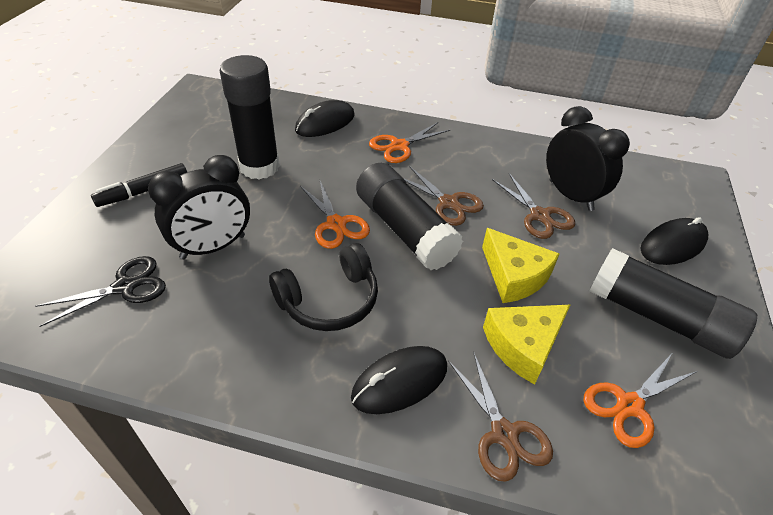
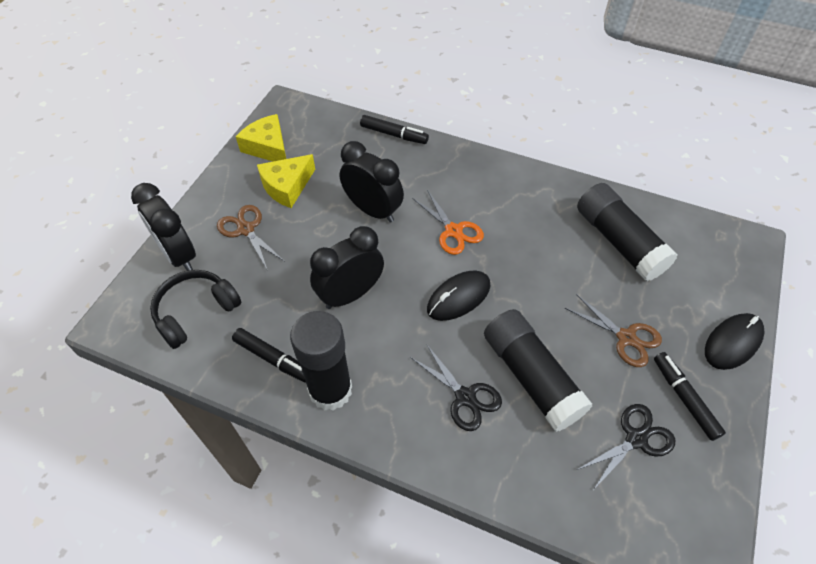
black clock: [148,155,250,259] [546,106,630,211] = 2 -> [131,183,196,270] [310,226,384,309] [340,141,404,223] = 3
black marker: [91,163,187,207] = 1 -> [232,328,306,383] [360,115,429,144] [654,352,726,441] = 3
black mouse: [295,100,354,137] [351,346,447,414] [641,217,708,265] = 3 -> [427,271,490,321] [705,313,764,370] = 2
black scissors: [35,256,166,327] = 1 -> [410,344,502,431] [577,404,675,489] = 2
brown scissors: [403,166,484,226] [448,352,553,482] [492,173,575,239] = 3 -> [217,205,284,271] [565,294,662,367] = 2
orange scissors: [300,181,370,249] [369,122,450,163] [584,354,697,448] = 3 -> [412,190,484,255] = 1

